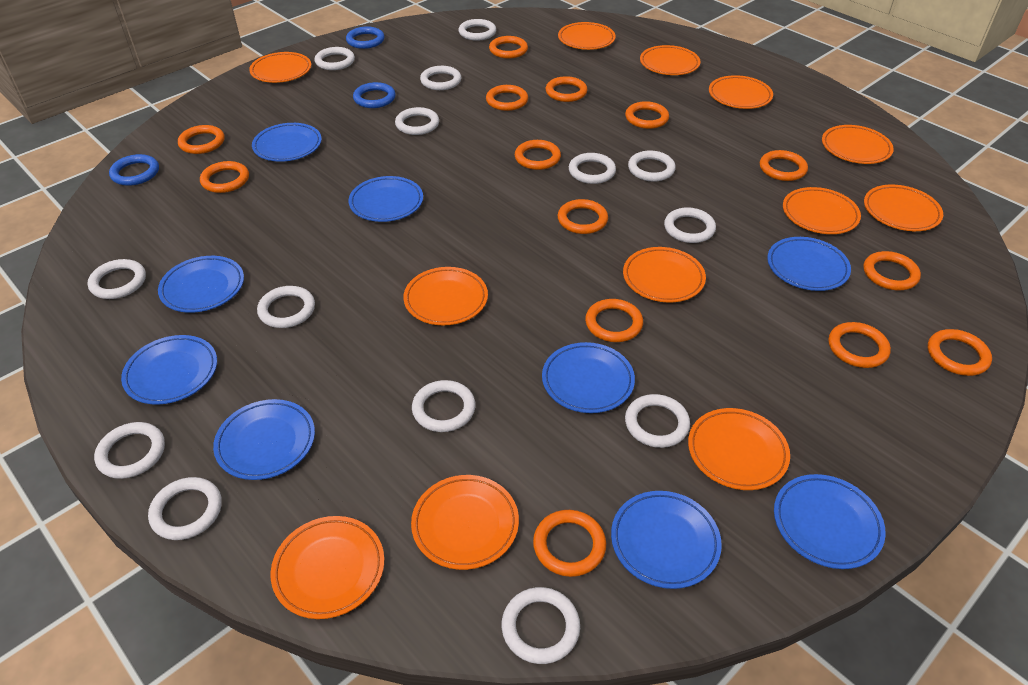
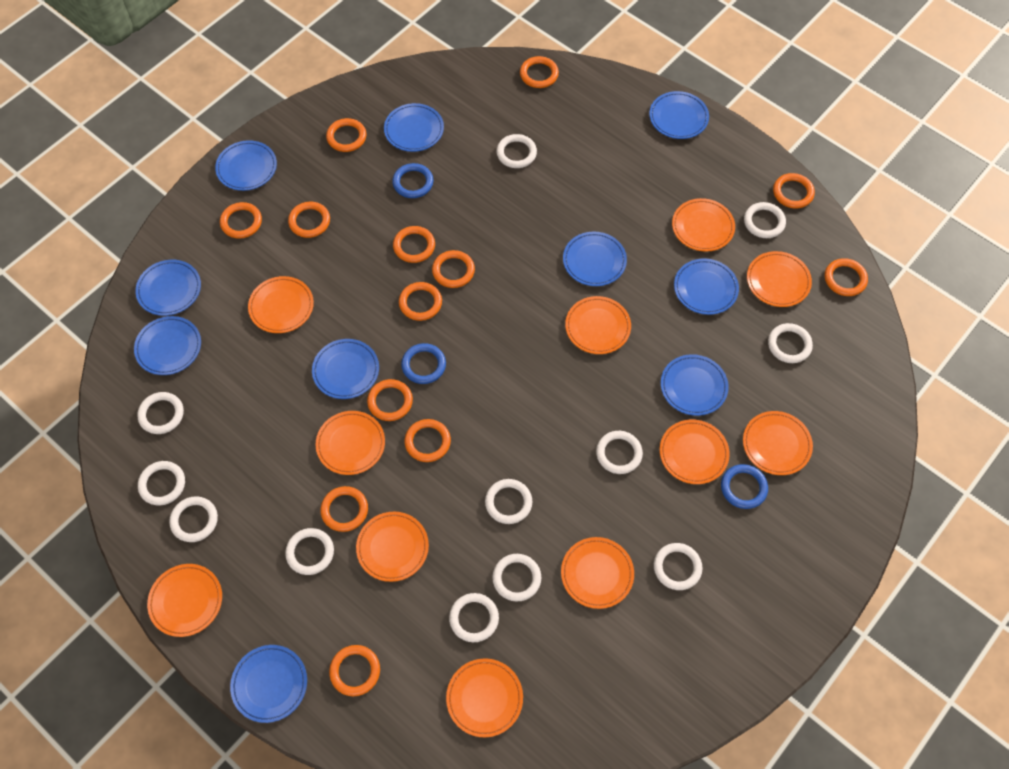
blue plate: [121,335,217,405] [158,256,244,313] [213,399,315,480] [252,123,322,162] [349,176,423,222] [542,342,635,413] [611,491,722,589] [767,237,851,291] [774,474,886,569] = 9 -> [134,316,201,375] [135,260,201,316] [215,140,277,191] [230,645,307,723] [312,339,379,399] [384,103,444,152] [563,232,627,286] [649,91,709,139] [661,354,729,416] [674,259,739,315] = 10
orange plate: [249,52,311,83] [271,516,384,619] [403,267,488,325] [411,475,519,570] [558,22,616,50] [623,247,706,303] [640,45,700,75] [688,408,790,490] [709,75,773,109] [783,187,861,234] [822,125,894,164] [864,185,943,231] = 12 -> [147,564,222,637] [248,276,314,333] [316,411,385,475] [356,512,429,582] [446,658,523,737] [561,537,634,609] [565,296,631,354] [660,419,730,484] [672,198,735,252] [743,411,813,475] [747,251,812,307] = 11
orange ring: [178,125,225,154] [200,161,249,193] [486,85,528,111] [489,36,528,59] [515,140,561,170] [533,510,606,577] [546,76,587,102] [558,199,608,234] [585,299,643,342] [625,101,669,129] [760,150,808,181] [829,322,891,368] [863,251,921,290] [928,329,992,376] = 14 -> [220,202,262,239] [288,202,330,238] [320,486,368,532] [326,118,367,152] [329,645,380,696] [367,379,413,421] [393,226,435,263] [399,282,442,321] [405,419,451,462] [432,250,475,288] [520,56,559,88] [773,173,815,208] [825,258,868,296] = 13
white ring: [87,259,146,299] [94,422,165,479] [148,477,222,540] [257,286,315,328] [315,47,355,70] [395,107,439,135] [412,380,476,432] [420,66,461,90] [459,19,496,41] [502,587,580,664] [569,153,616,184] [625,394,690,448] [628,150,676,182] [664,207,716,243] = 14 -> [137,392,184,434] [138,461,185,506] [169,496,218,542] [285,528,334,575] [449,593,499,642] [485,479,532,524] [492,554,541,601] [496,134,537,168] [596,431,643,474] [654,543,702,590] [744,202,786,238] [768,323,813,363] = 12

